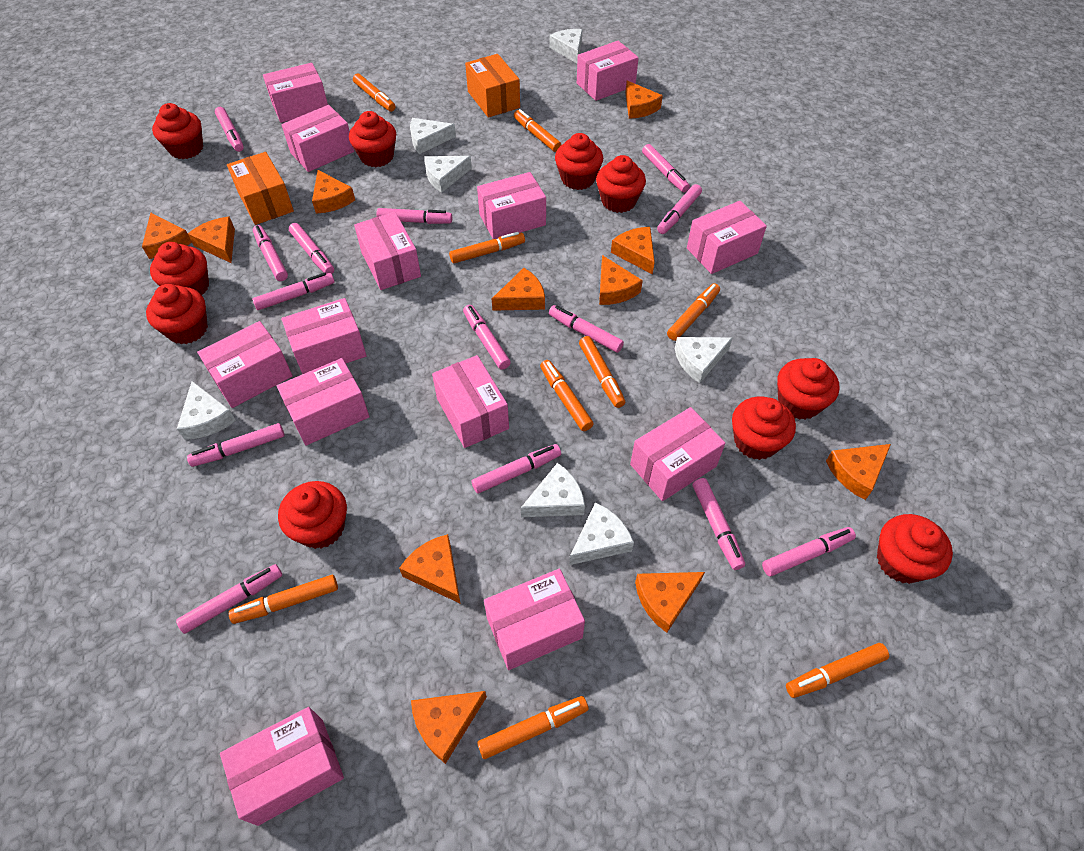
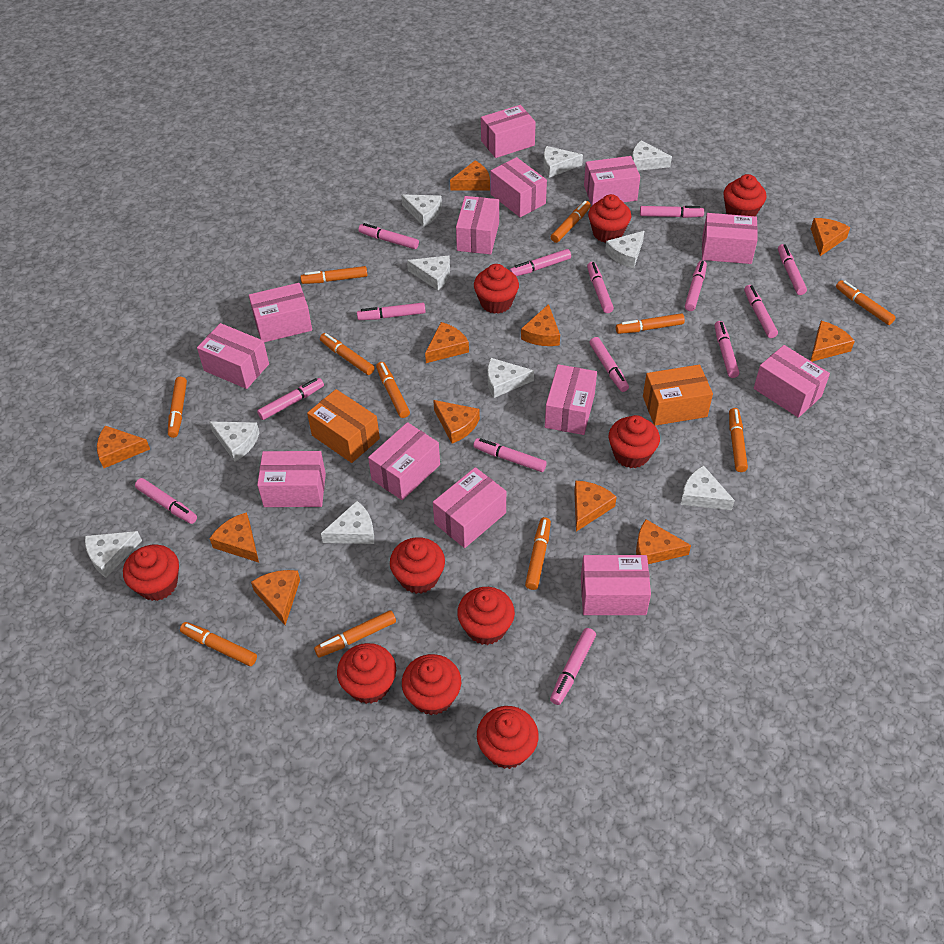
orange marker: [229,575,338,624] [353,73,396,112] [449,232,525,263] [477,696,589,759] [514,109,562,152] [540,360,594,431] [579,336,625,408] [667,283,720,341] [786,643,889,698] = 9 -> [168,377,187,438] [180,622,257,666] [300,266,367,284] [314,610,396,657] [320,333,375,375] [376,362,410,418] [525,517,551,590] [551,201,591,243] [616,313,685,334] [729,408,748,472] [836,280,896,325] = 11
white cheese: [177,381,236,440] [410,118,456,154] [424,156,472,193] [521,463,585,517] [549,29,582,63] [569,502,634,565] [675,337,733,383] = 7 -> [85,531,142,578] [209,421,260,462] [321,501,374,544] [401,194,442,227] [407,255,450,290] [487,358,534,398] [543,146,583,178] [605,231,644,268] [632,140,672,171] [681,465,735,510] = 10

